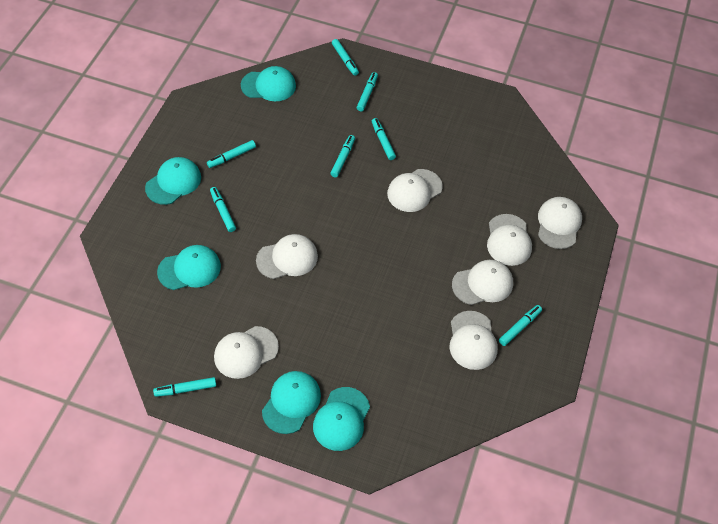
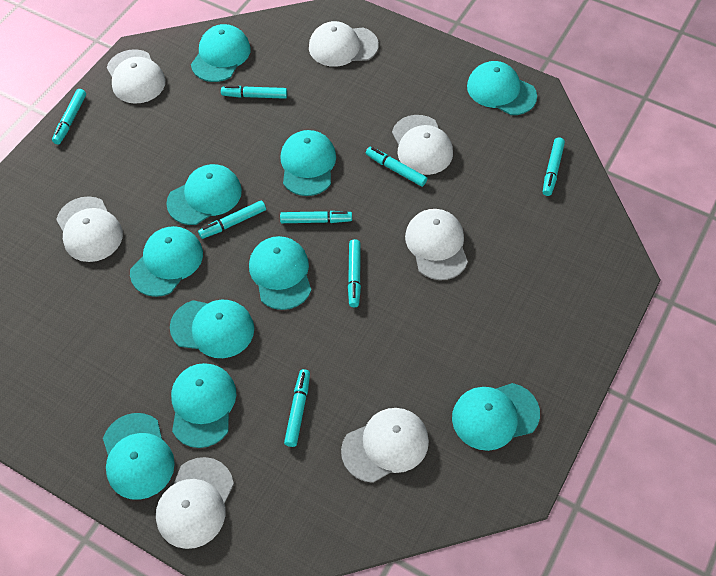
turquoise cap: [145,157,201,205] [157,245,221,290] [241,66,296,101] [262,371,321,434] [313,387,370,451] = 5 -> [103,413,175,500] [130,226,203,297] [166,164,242,225] [170,300,254,358] [171,363,236,448] [191,24,251,82] [249,236,311,310] [280,130,336,196] [452,383,540,451] [467,61,537,115] = 10

